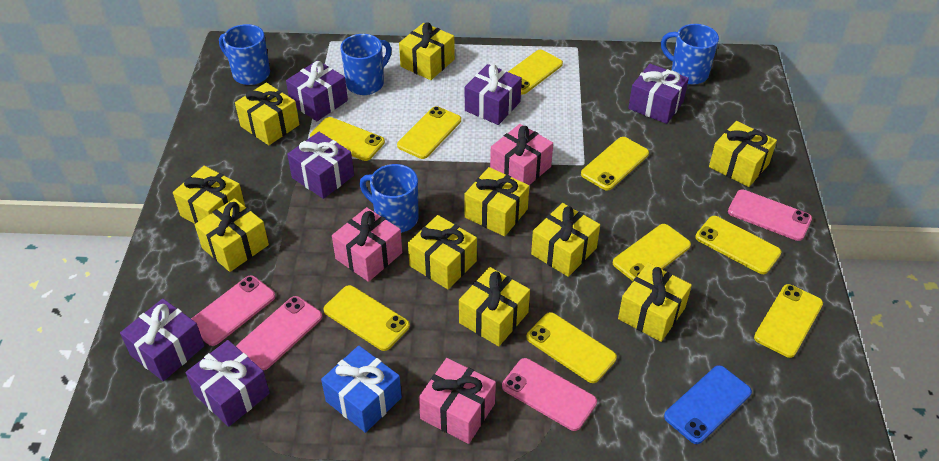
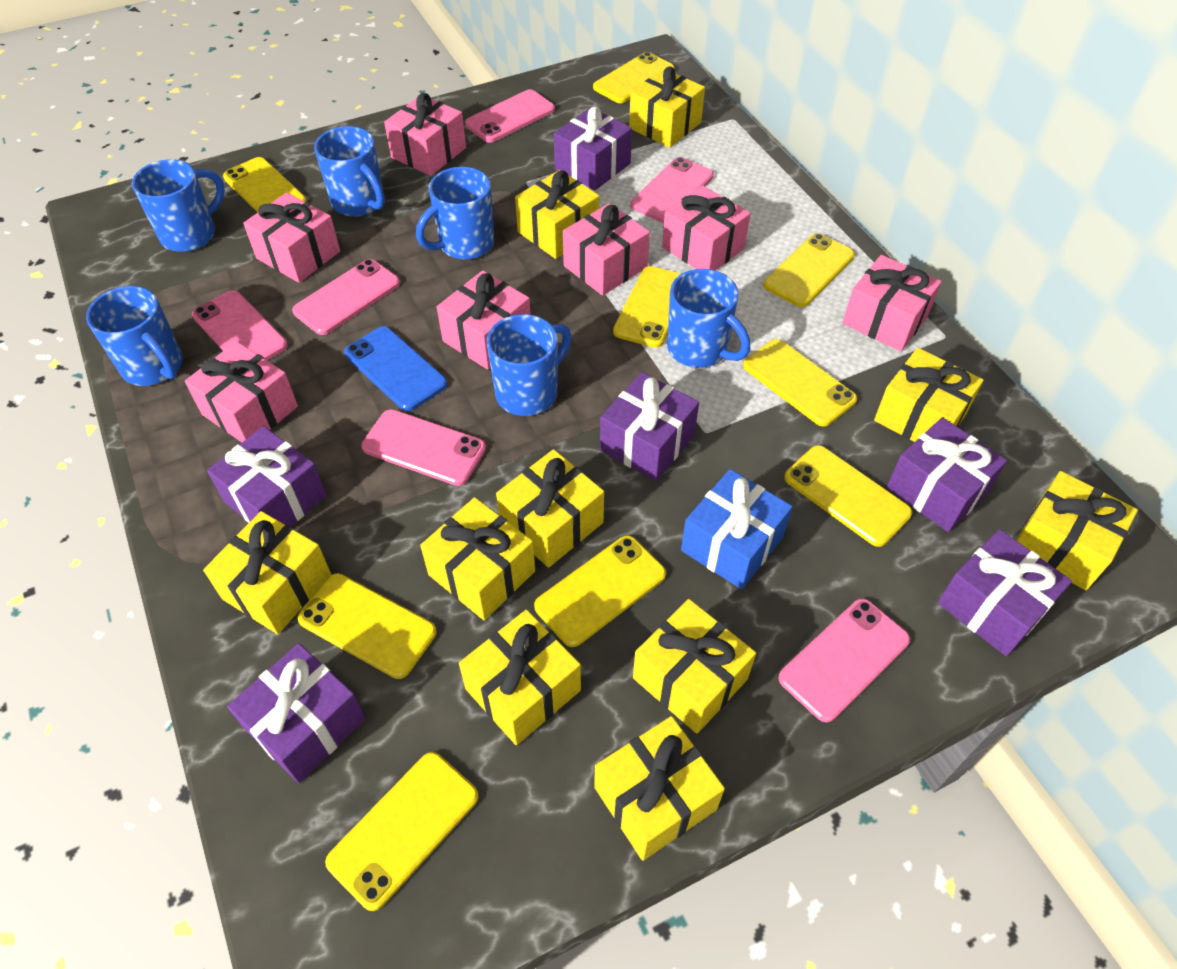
blue mug: [219,24,270,85] [340,34,391,95] [360,164,419,233] [661,24,719,85] = 4 -> [86,286,183,386] [132,159,225,252] [314,126,385,217] [416,167,494,260] [486,314,572,416] [667,269,750,368] = 6
pink gift: [332,207,402,282] [419,358,496,444] [490,124,553,185] = 3 -> [185,341,298,442] [243,192,340,283] [384,93,466,176] [437,270,531,370] [563,203,650,296] [662,185,751,271] [842,255,942,351] = 7
pink phone: [191,275,276,346] [236,296,322,370] [502,358,597,431] [728,190,812,241] = 4 -> [192,290,288,360] [292,259,400,335] [361,409,486,486] [465,89,555,143] [630,157,714,223] [778,599,910,722] = 6

